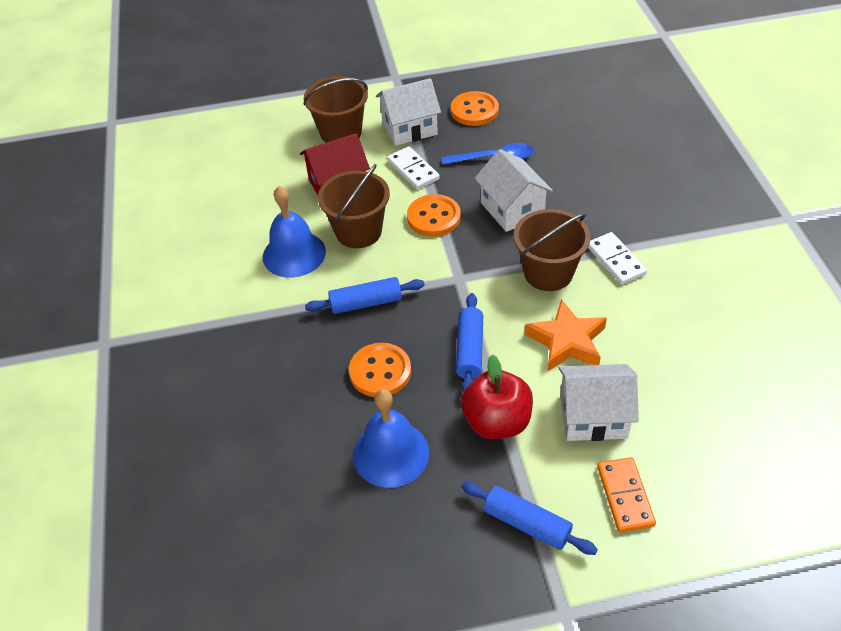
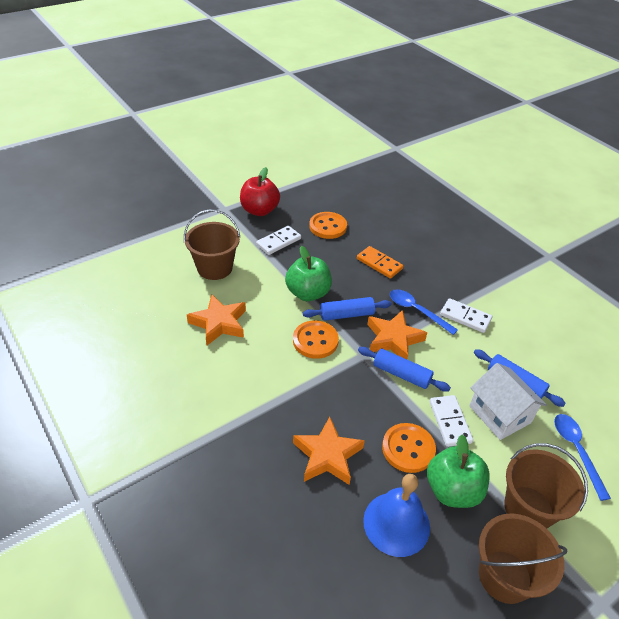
blue bell: [263,186,326,278] [353,389,429,488] = 2 -> [363,474,430,557] = 1
blue spoon: [442,143,533,165] = 1 -> [390,289,458,335] [554,414,611,501] = 2
green apple: none = 0 -> [285,246,332,301] [427,435,490,508] = 2
orange star: [525,299,607,372] = 1 -> [187,294,246,345] [293,417,365,485] [367,310,427,359] = 3
red house: [300,133,370,195] = 1 -> none = 0
white domino: [387,146,440,190] [588,232,647,285] = 2 -> [256,226,301,255] [430,395,473,447] [440,298,492,333] = 3
white house: [376,78,441,146] [474,149,553,232] [559,364,639,441] = 3 -> [469,363,547,440] = 1

